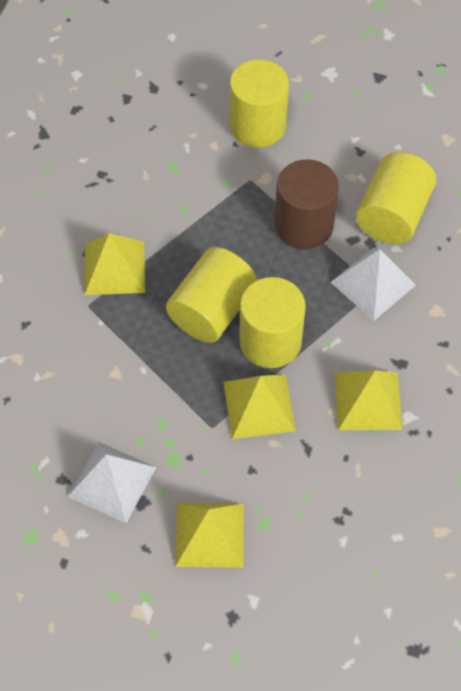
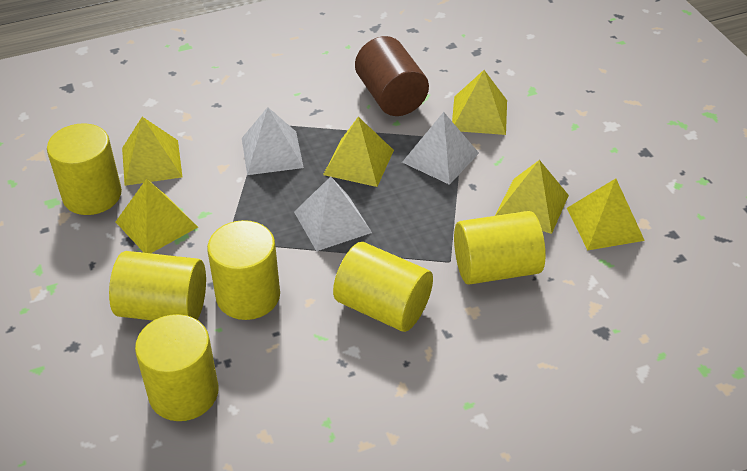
white pyramid: [68,442,156,523] [331,248,416,321] = 2 -> [242,107,304,175] [294,176,372,251] [402,112,479,185] = 3
yellow cylinder: [166,247,257,343] [230,59,289,148] [239,277,306,368] [356,152,436,244] = 4 -> [47,123,122,215] [109,251,206,321] [135,314,219,421] [207,220,280,320] [333,242,433,332] [454,211,546,285] = 6
yellow pyramid: [84,233,145,295] [175,503,244,568] [223,374,296,439] [335,370,402,430] = 4 -> [116,179,198,253] [122,117,182,186] [323,117,394,187] [452,70,507,135] [495,160,569,234] [567,178,645,250] = 6

